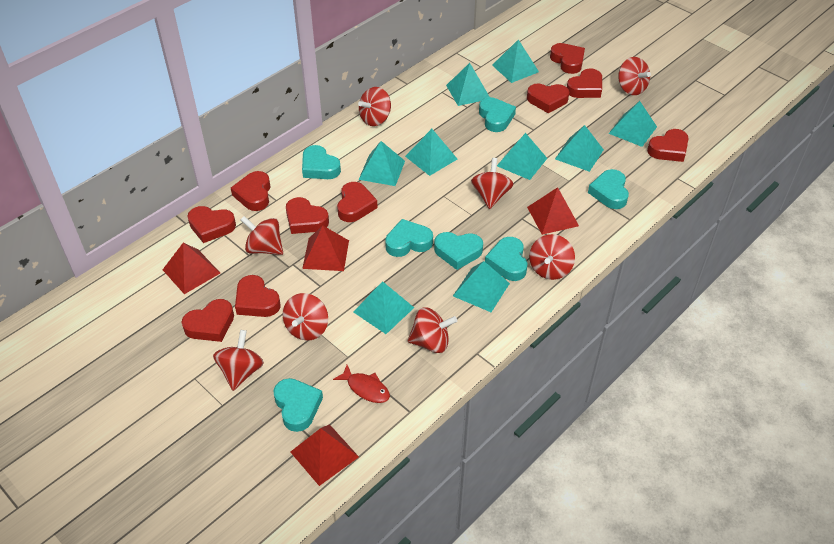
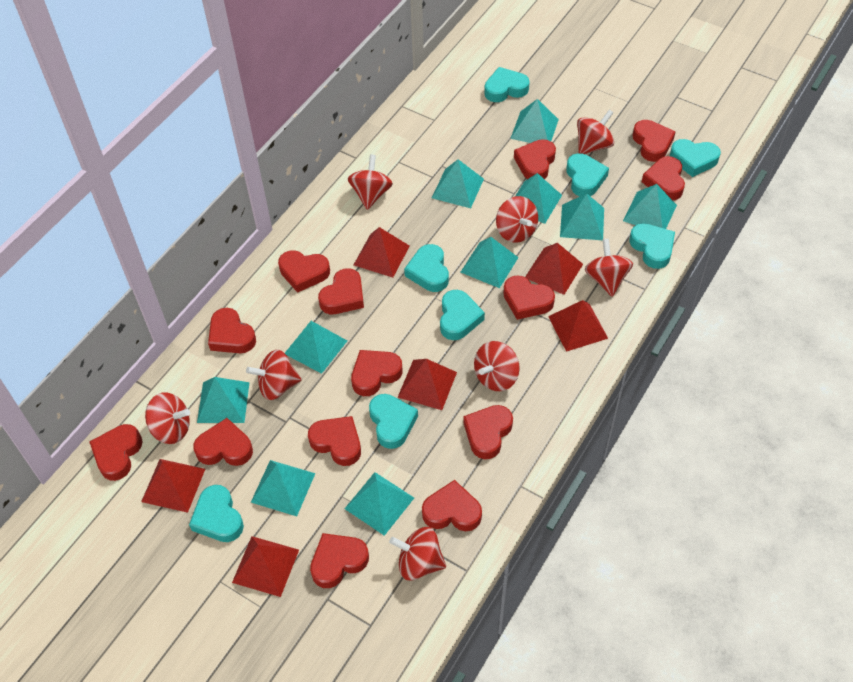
red fish: [333,365,390,403] = 1 -> none = 0
red heart: [181,299,234,342] [187,206,236,243] [231,171,271,211] [235,275,281,317] [286,197,329,234] [337,182,378,222] [527,84,569,113] [550,43,585,74] [567,68,602,98] [647,129,689,162] = 10 -> [89,424,143,481] [193,418,253,466] [208,308,256,353] [278,250,330,293] [308,416,361,466] [310,533,369,588] [318,268,364,314] [351,350,403,396] [422,480,482,531] [463,405,513,459] [503,275,555,320] [514,139,556,179] [632,120,676,162] [642,156,685,200] = 14
red pyramid: [163,243,220,294] [291,424,359,486] [302,225,349,271] [527,187,579,235] = 4 -> [141,459,205,513] [232,536,299,597] [354,227,410,278] [398,359,457,410] [525,243,583,295] [548,300,608,352] = 6
turquoise heart: [273,378,323,432] [302,145,341,179] [385,219,433,257] [434,232,483,270] [479,97,516,132] [485,237,527,281] [588,169,629,209] = 7 -> [189,485,244,542] [369,394,418,449] [404,244,449,292] [440,290,485,340] [484,67,530,102] [566,153,609,196] [629,223,675,269] [670,139,721,177] = 8
turquoise pyramid: [354,281,414,334] [359,141,405,186] [405,129,457,176] [446,63,490,106] [453,261,510,312] [492,40,539,83] [497,133,547,180] [555,125,604,172] [608,101,657,147] = 9 -> [197,377,250,423] [251,460,316,516] [285,321,347,374] [345,472,414,536] [432,159,484,208] [461,237,519,288] [510,99,559,143] [515,173,562,224] [560,194,604,240] [623,184,677,229] = 10

